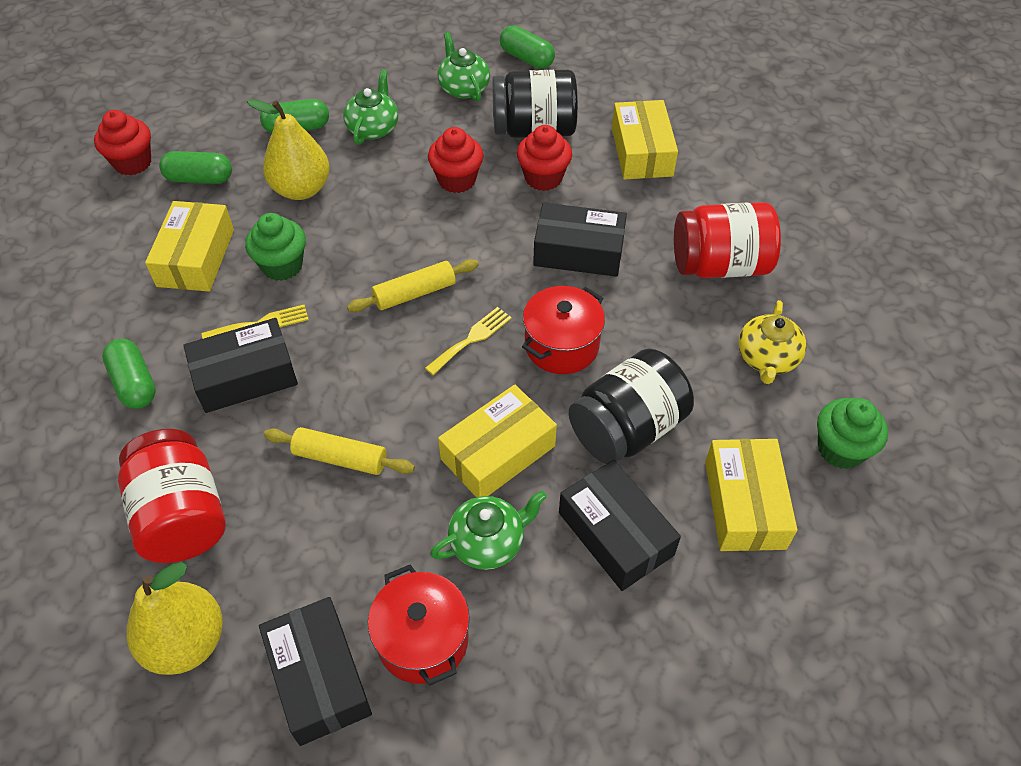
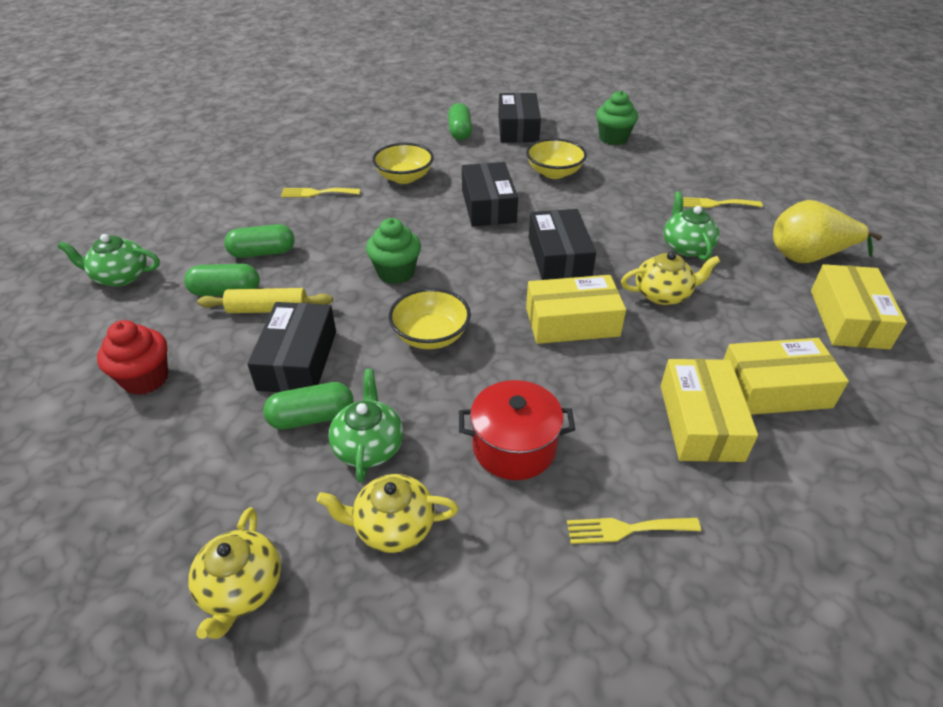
black jar: [492,70,578,138] [569,348,694,464] = 2 -> none = 0
red cupcake: [94,110,151,176] [428,127,483,193] [517,125,572,191] = 3 -> [97,320,168,395] = 1
red jar: [118,429,226,563] [674,202,781,278] = 2 -> none = 0
red pot: [368,565,470,686] [522,286,605,374] = 2 -> [459,380,575,480] = 1
yellow bowl: none = 0 -> [372,143,434,184] [389,288,471,349] [526,138,587,179] = 3
yellow fork: [202,305,309,339] [425,307,512,375] = 2 -> [281,188,360,197] [567,518,701,544] [683,197,763,208] = 3
yellow pear: [126,562,223,675] [247,99,330,200] = 2 -> [773,200,882,263] = 1
yellow rolling pin: [264,427,415,475] [347,259,479,312] = 2 -> [197,288,333,313] = 1
yellow teapot: [738,300,807,384] = 1 -> [188,507,281,639] [317,474,458,553] [621,251,720,305] = 3

